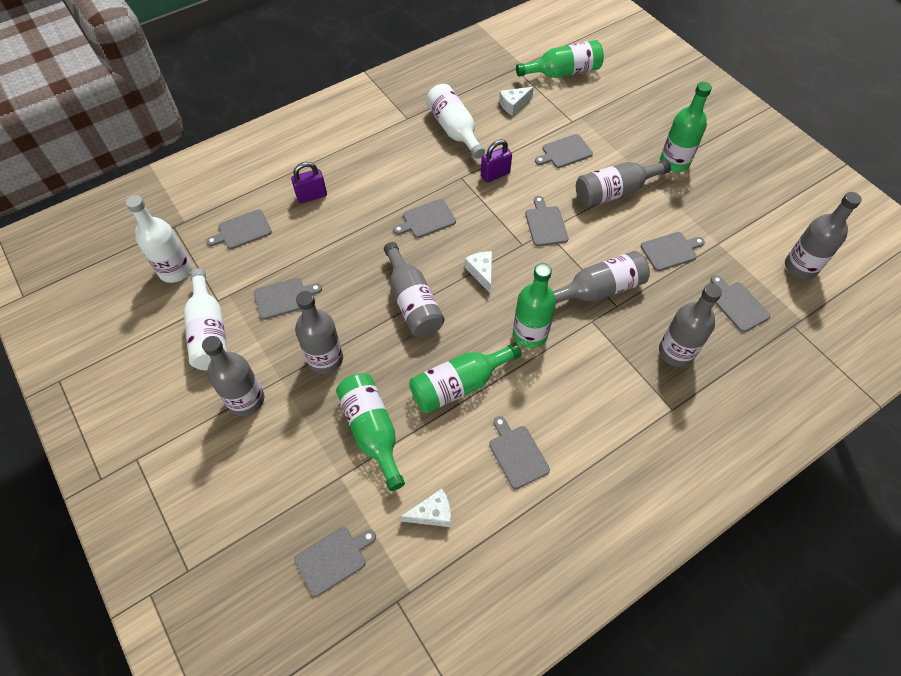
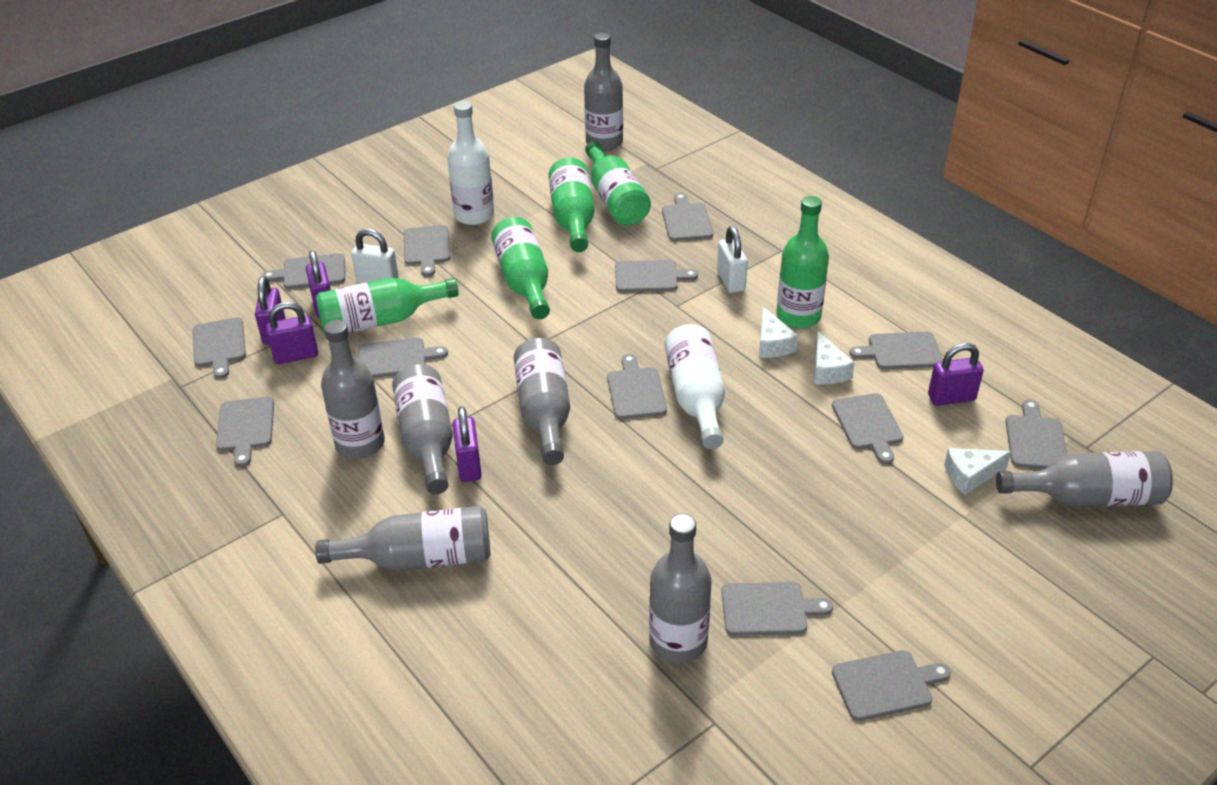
grey cutting board: [206,209,272,249] [254,278,322,320] [294,527,376,597] [393,199,456,238] [489,416,550,489] [525,196,568,246] [535,134,593,168] [641,232,705,271] [711,275,770,332] = 9 -> [193,318,246,379] [216,397,274,467] [262,253,345,289] [358,338,448,378] [404,225,451,276] [607,354,667,419] [615,260,698,292] [662,193,713,241] [721,582,833,636] [832,393,904,464] [832,650,951,721] [849,332,943,369] [1005,400,1067,469] = 13
purple padlock: [291,162,327,203] [481,139,512,183] = 2 -> [255,276,285,345] [266,302,318,364] [306,250,331,318] [452,406,482,482] [928,343,984,406] = 5
white bottle: [126,195,192,283] [184,269,227,370] [426,84,485,159] = 3 -> [447,101,494,225] [664,324,725,449] = 2
white padlock: none = 0 -> [351,229,399,284] [717,226,748,293] = 2

